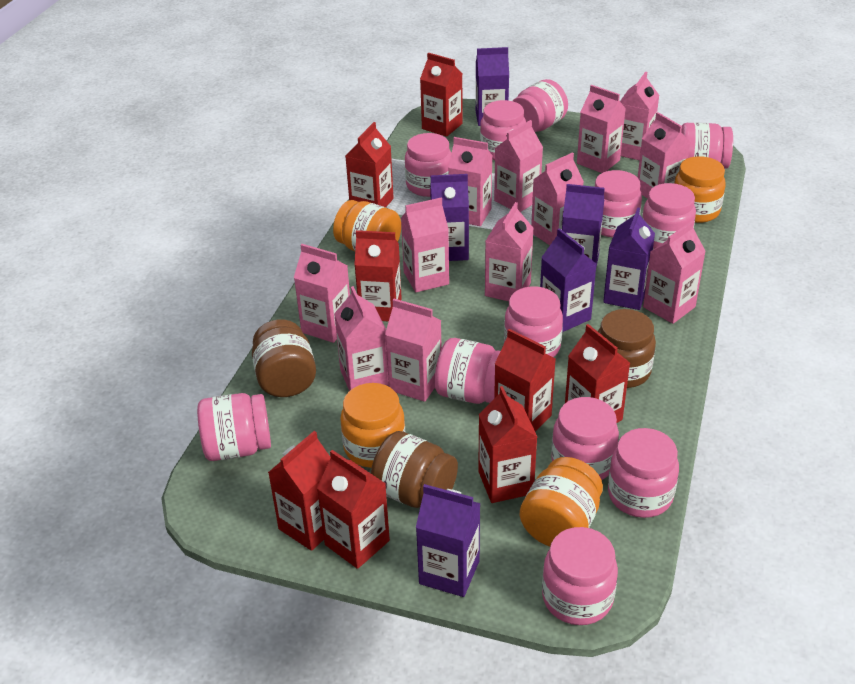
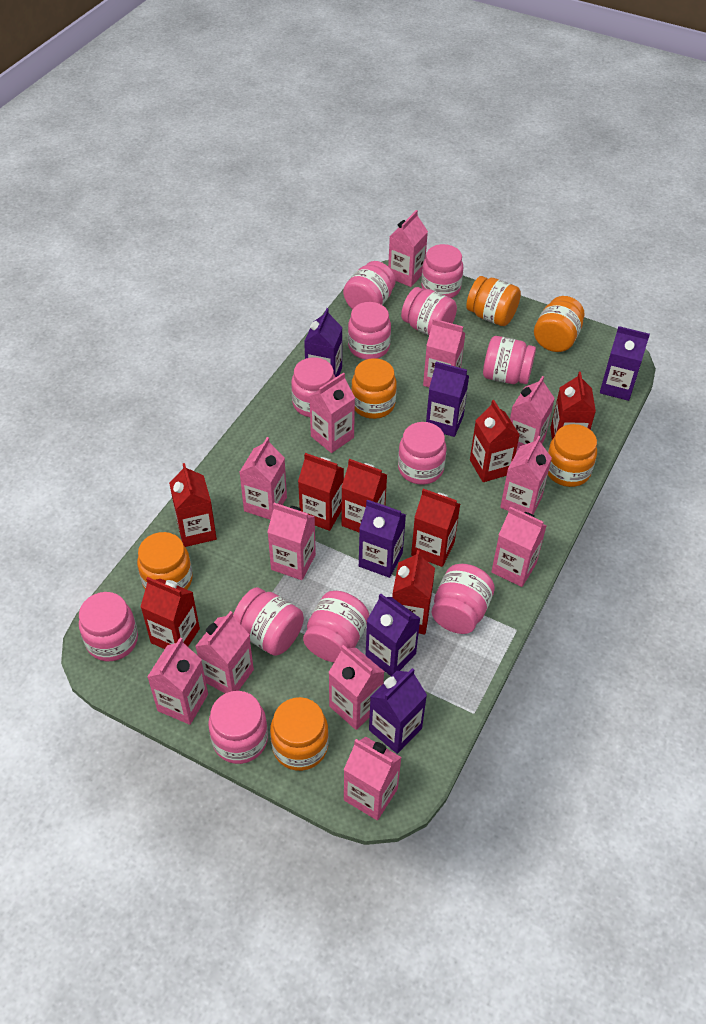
brown jar: [252,319,316,397] [371,431,458,508] [598,309,656,388] = 3 -> none = 0
orange jar: [333,200,401,251] [340,383,405,468] [520,457,603,547] [674,156,726,223] = 4 -> [137,532,193,589] [270,697,329,771] [351,358,397,419] [466,276,521,326] [534,296,585,352] [548,424,597,487] = 6

